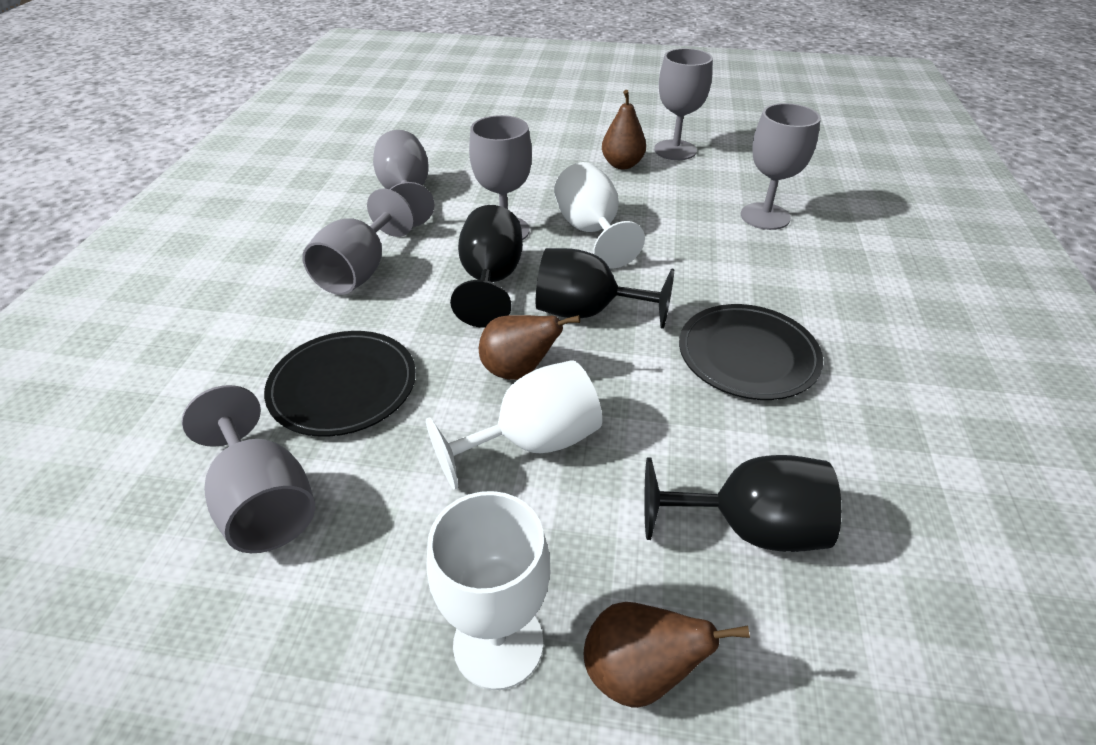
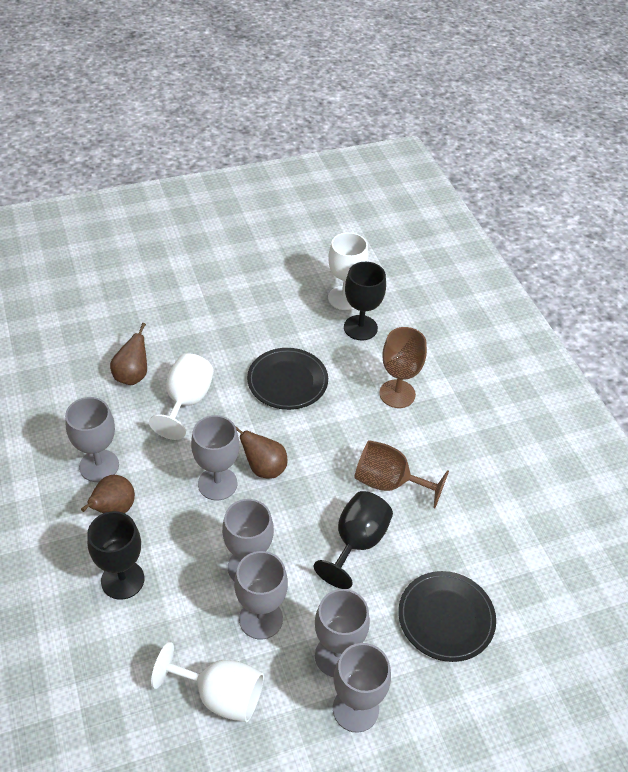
brown goblet: none = 0 -> [354,440,449,508] [379,327,427,408] = 2

